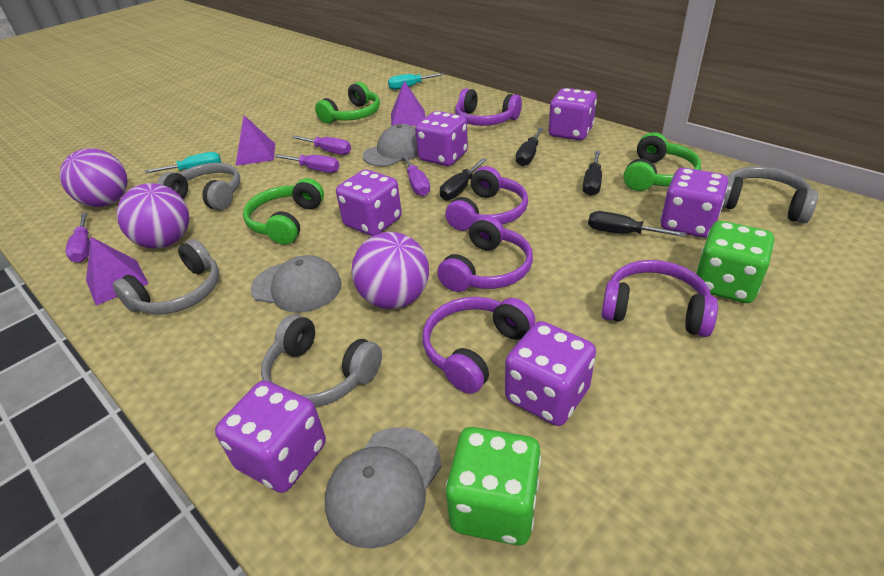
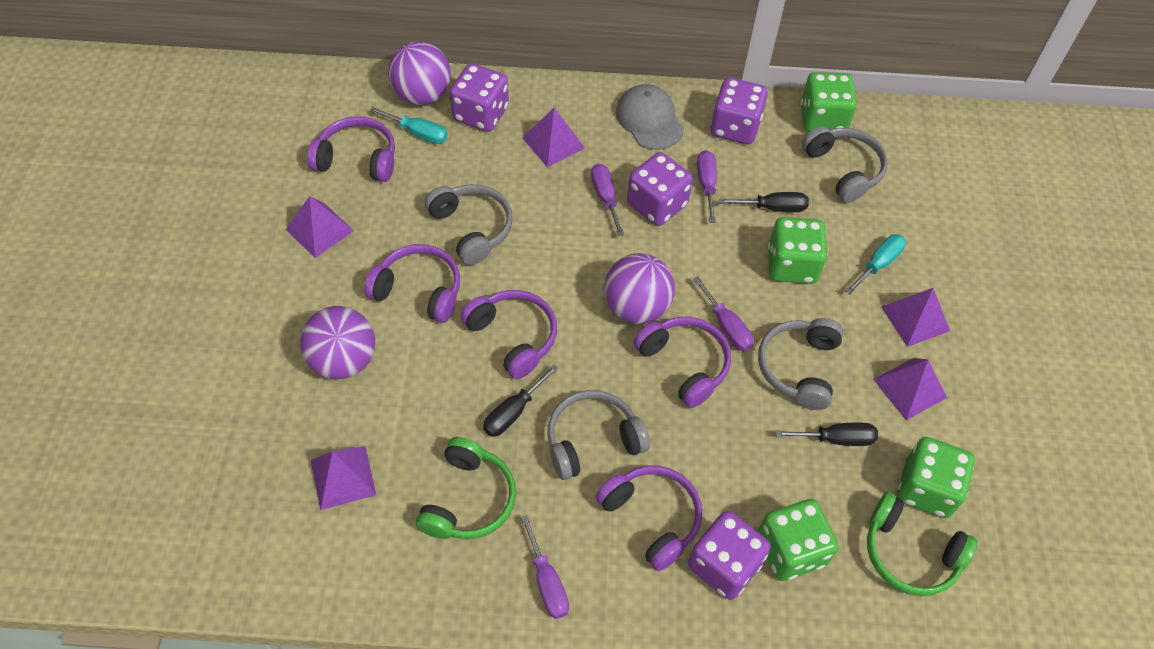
black screwdriver: [440,158,487,201] [516,127,544,166] [583,151,602,196] [588,211,686,237] = 4 -> [483,364,559,437] [719,192,809,212] [776,423,878,446] = 3
green dice: [446,427,541,546] [695,221,774,303] = 2 -> [758,499,839,581] [768,217,827,284] [801,72,857,132] [897,437,975,518] = 4
green headphones: [243,178,324,245] [315,82,380,124] [623,132,701,191] = 3 -> [416,437,516,539] [867,492,978,596] = 2
grey cap: [251,255,342,313] [325,427,441,549] [363,124,418,167] = 3 -> [616,84,684,150] = 1
purple dice: [215,380,326,493] [336,169,402,236] [415,111,468,166] [505,321,596,426] [549,88,597,140] [661,168,728,238] = 6 -> [450,63,509,132] [627,152,693,226] [688,511,771,600] [711,78,768,144] = 4
purple pyramid: [86,237,149,305] [236,115,275,166] [391,81,425,126] = 3 -> [285,196,354,258] [311,446,376,510] [523,108,585,167] [873,358,947,420] [881,288,950,347] = 5

